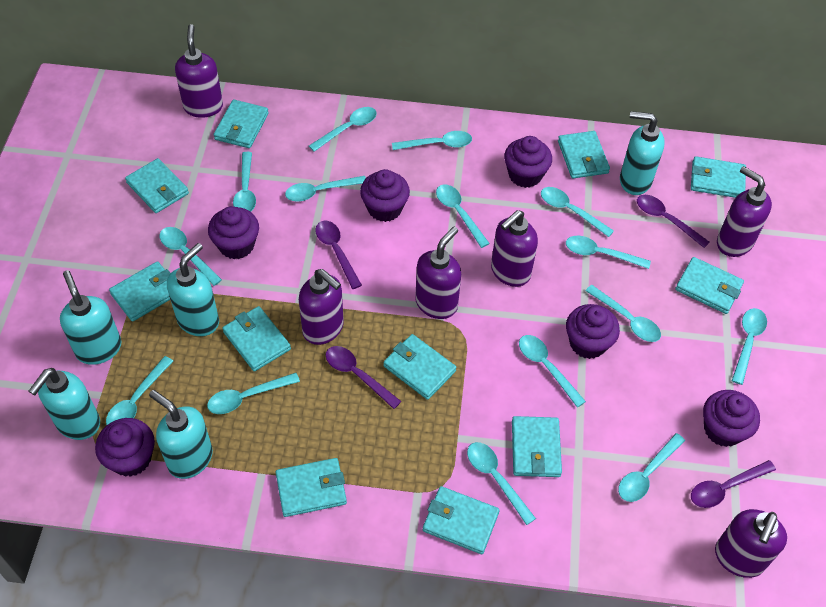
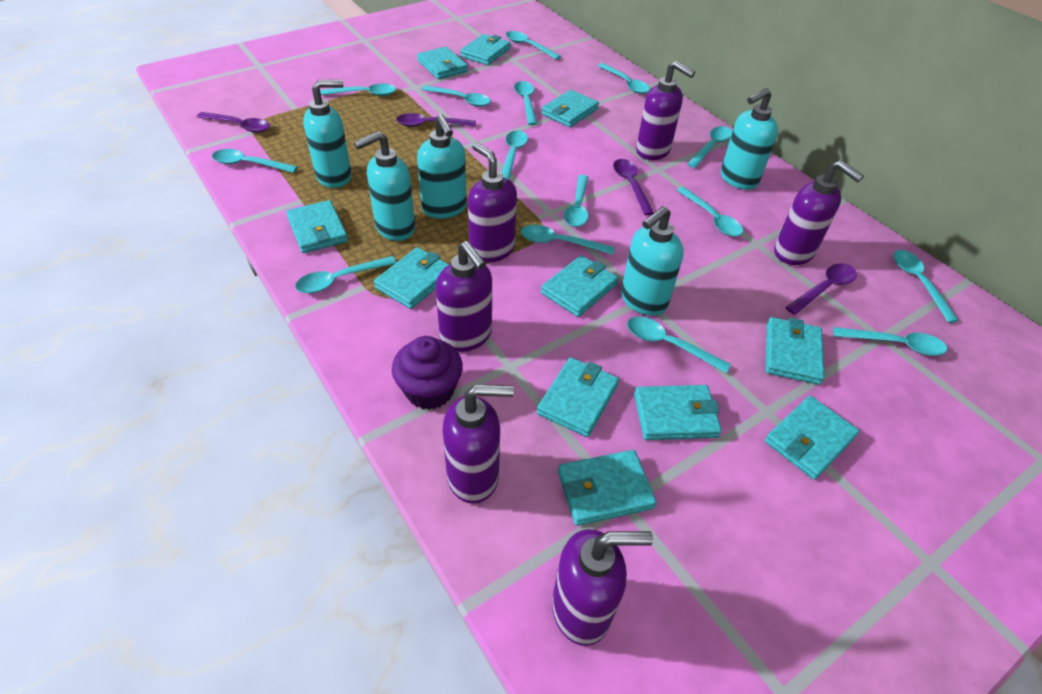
purple cupcake: [95,418,155,477] [208,206,259,259] [360,169,410,222] [504,136,552,188] [566,304,620,359] [703,390,760,447] = 6 -> [392,336,463,410] = 1

